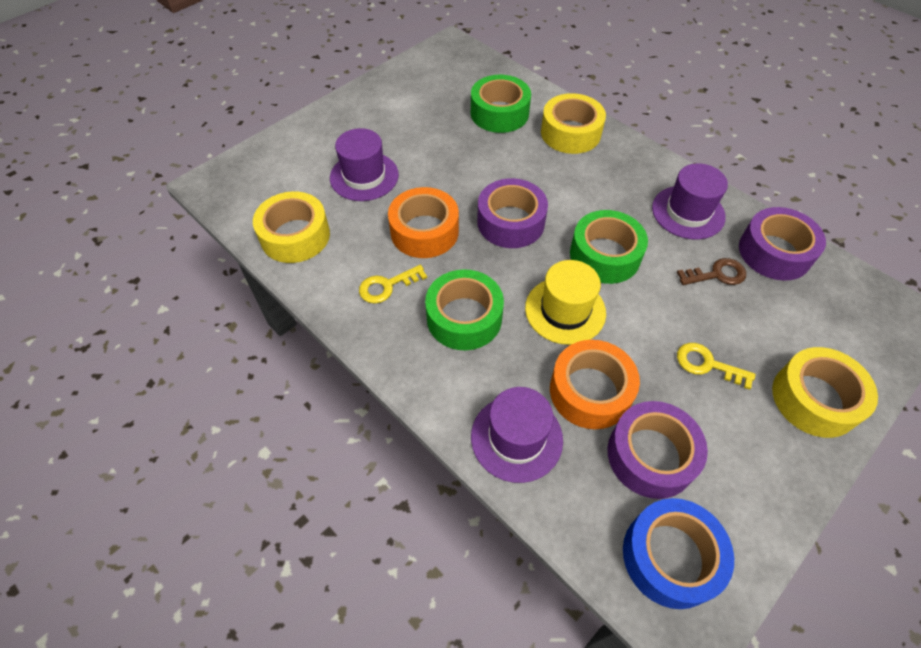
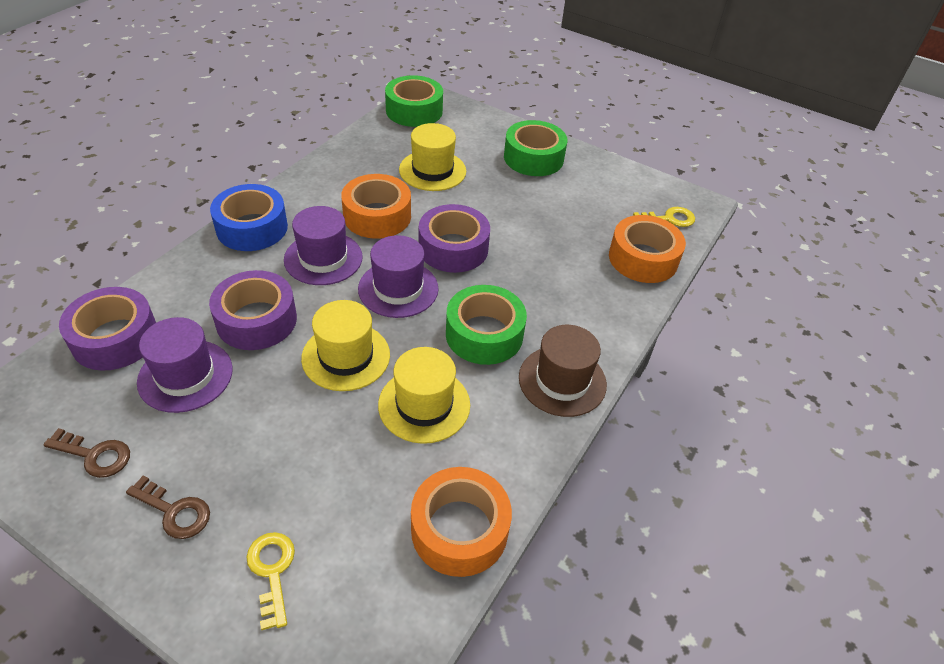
brown hat: none = 0 -> [519,325,607,417] = 1
brown key: [677,258,746,285] = 1 -> [43,428,130,478] [126,476,210,539] = 2
orange tape: [388,187,459,258] [550,340,640,429] = 2 -> [341,174,411,239] [411,467,512,577] [609,215,686,283] = 3
yellow hat: [525,260,606,345] = 1 -> [301,300,390,391] [378,347,470,444] [399,123,466,191] = 3
yellow tape: [253,191,330,263] [541,93,606,154] [772,347,878,438] = 3 -> none = 0

